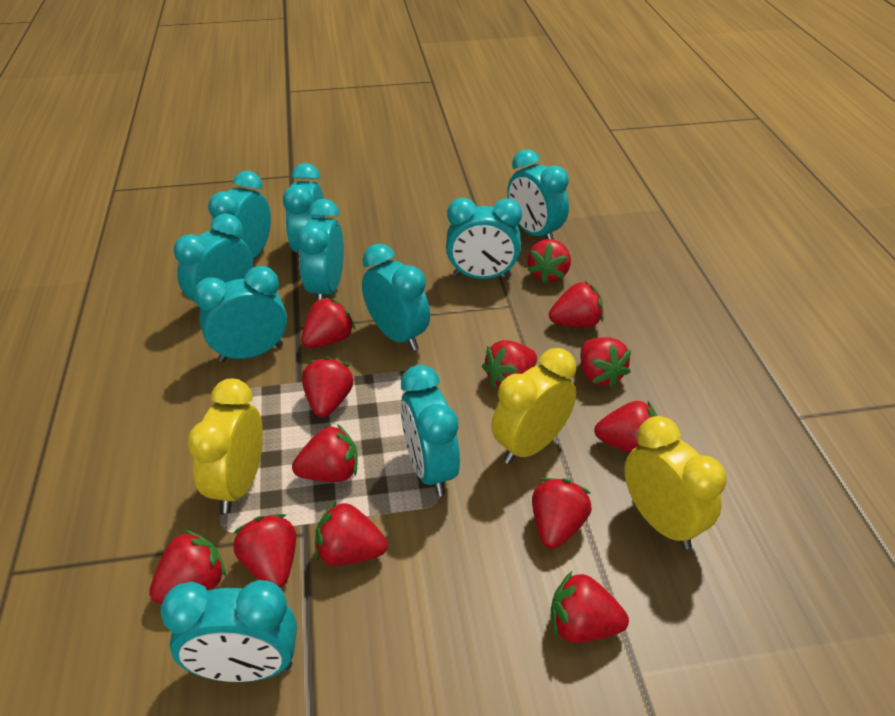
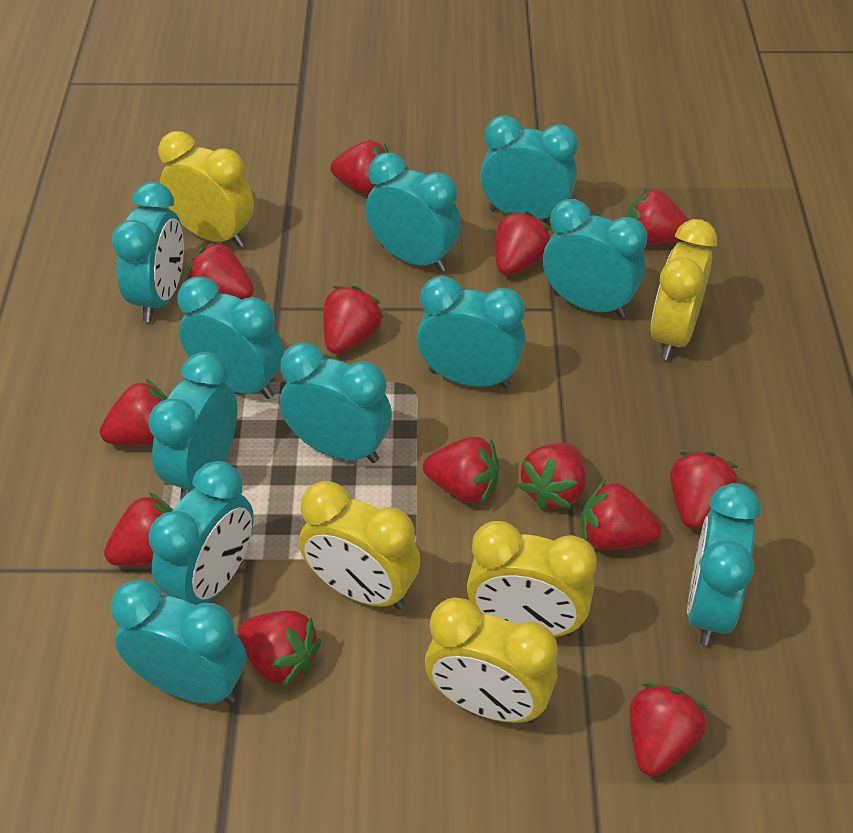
turquoise clock: [160,580,297,682] [174,213,253,315] [194,266,287,362] [208,171,271,259] [283,163,325,253] [297,199,344,301] [362,244,430,351] [401,365,460,496] [446,198,522,279] [507,149,569,240] = 10 -> [111,580,246,704] [112,182,184,322] [148,352,237,501] [149,461,254,605] [178,276,284,399] [280,343,392,463] [365,153,461,272] [417,276,525,388] [480,115,578,220] [543,199,647,318] [687,483,761,646] = 11
yellow clock: [187,379,263,514] [491,348,576,464] [624,416,726,550] = 3 -> [158,131,254,248] [299,481,420,610] [425,597,557,723] [467,521,596,637] [650,219,717,360] = 5

